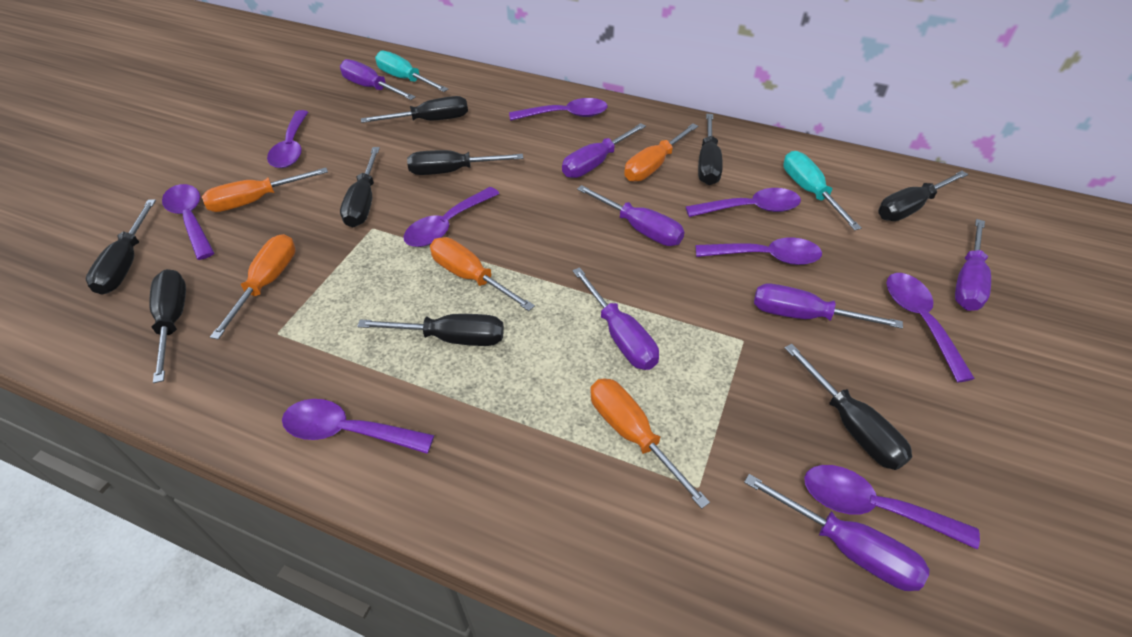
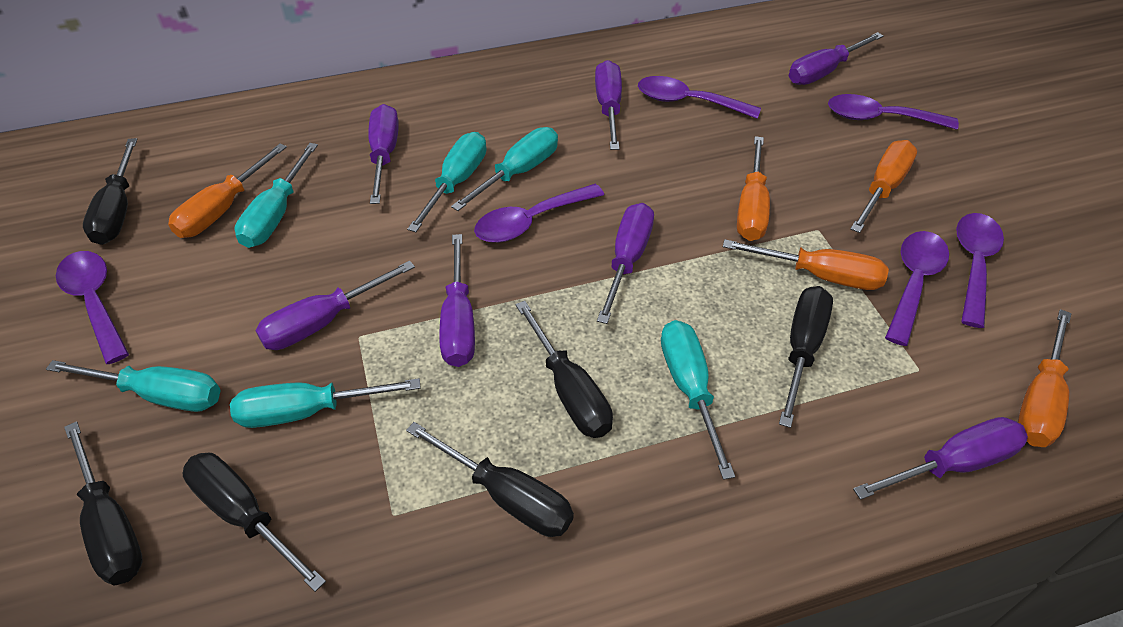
black screwdriver: [86,200,156,295] [149,269,186,383] [340,147,380,227] [357,314,504,346] [361,96,468,123] [407,150,523,175] [698,114,723,185] [785,344,912,470] [878,171,968,221] = 9 -> [64,421,143,586] [83,138,137,245] [183,452,326,592] [406,422,574,537] [515,301,613,438] [779,286,833,428] = 6
purple spoon: [162,184,214,260] [267,110,308,168] [282,399,434,454] [403,187,500,247] [509,98,608,121] [686,188,801,217] [696,237,822,265] [804,465,980,550] [887,273,975,382] = 9 -> [56,251,129,364] [474,184,604,243] [638,76,761,119] [828,94,959,130] [885,231,949,346] [956,213,1004,328] = 6
turquoise screwdriver: [375,51,448,92] [783,151,861,230] = 2 -> [46,360,221,412] [230,378,421,428] [235,143,318,248] [407,132,486,232] [451,127,558,211] [661,320,735,480] = 6

